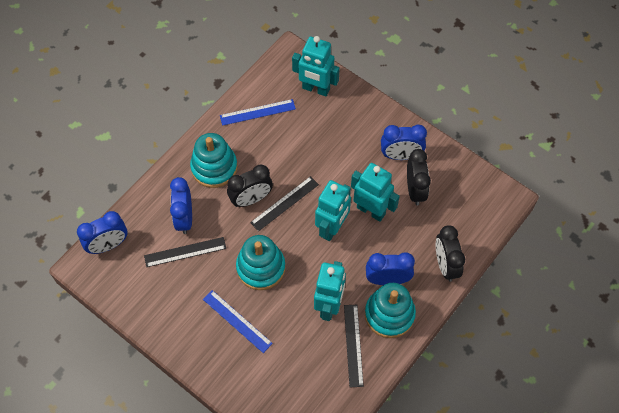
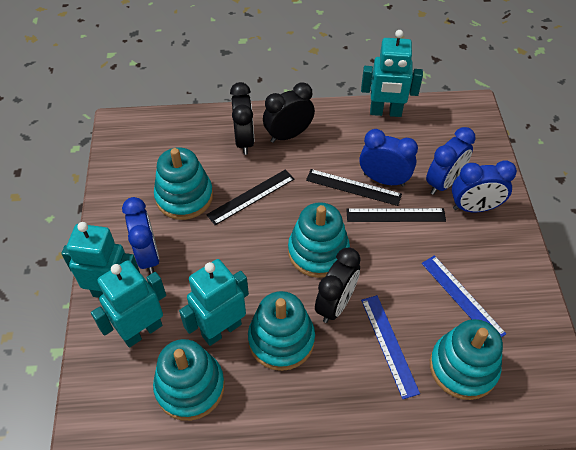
turquoise stacking toy: [190,133,237,188] [236,235,285,290] [365,283,416,338] = 3 -> [153,339,225,421] [154,147,213,220] [248,291,315,371] [288,202,350,278] [430,319,503,400] = 5

